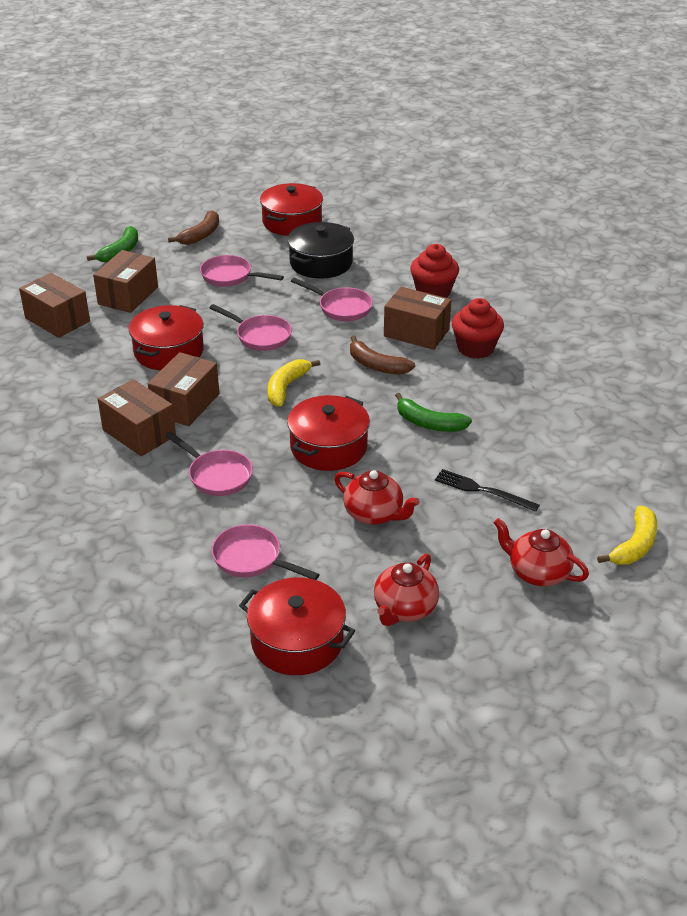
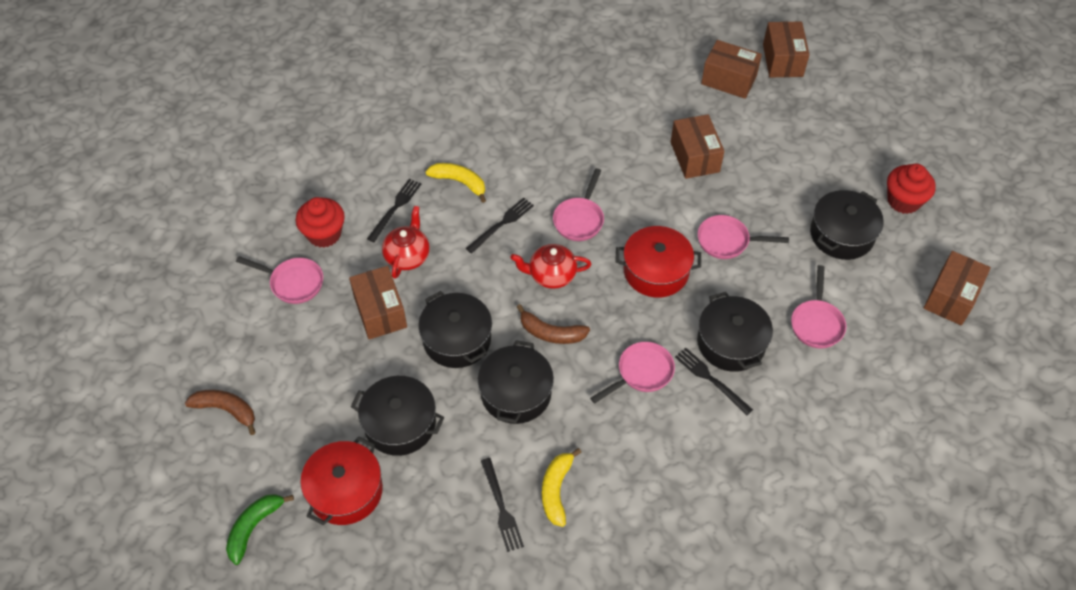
black fork: [435,469,540,512] = 1 -> [367,179,421,242] [465,197,534,254] [481,458,524,552] [675,348,753,416] = 4
black pot: [287,222,354,279] = 1 -> [351,376,444,456] [418,291,492,368] [478,340,554,424] [697,292,773,372] [810,190,884,260] = 5
green banana: [87,226,138,262] [395,393,472,432] = 2 -> [226,494,294,565] = 1
red pot: [129,305,204,370] [239,577,355,675] [260,183,323,236] [287,395,370,471] = 4 -> [300,437,383,525] [615,226,701,298] = 2
red teapot: [334,470,420,525] [374,554,439,626] [494,518,589,586] = 3 -> [382,206,430,279] [511,244,591,289] = 2

